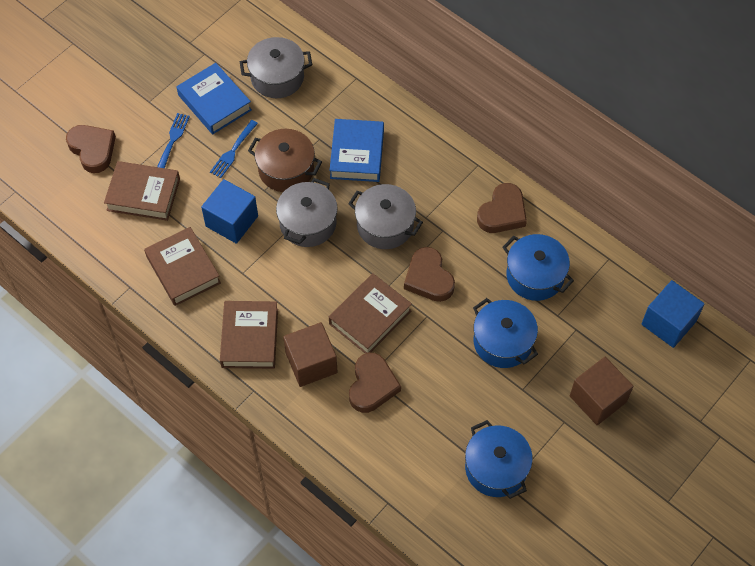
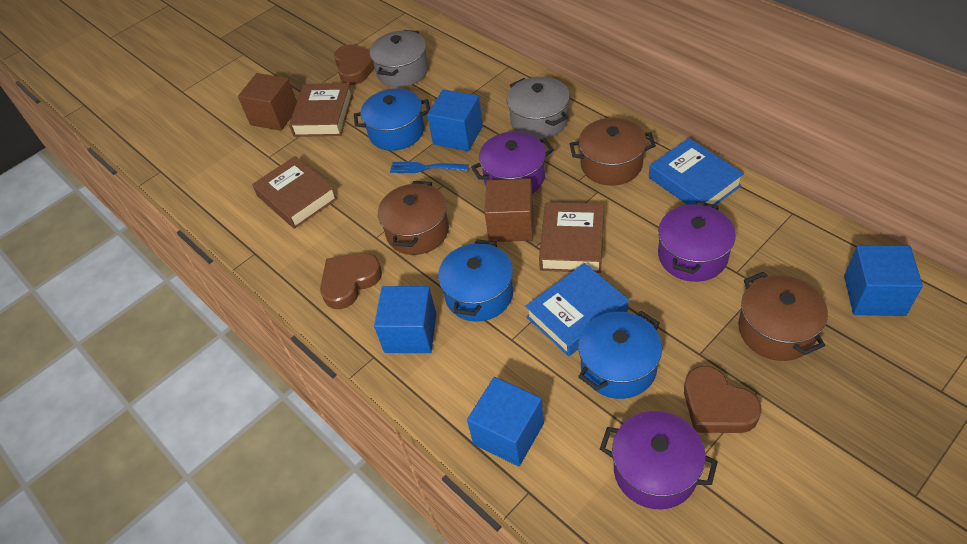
blue cube: [201,179,258,244] [641,280,705,348] = 2 -> [374,286,436,353] [427,89,483,151] [467,377,544,466] [844,245,923,316] = 4
blue fork: [157,113,190,168] [210,120,258,178] = 2 -> [390,162,469,173] = 1
brown book: [104,161,180,221] [144,227,221,306] [220,301,278,369] [329,273,412,354] = 4 -> [252,156,338,229] [289,83,353,137] [539,202,604,273] = 3
brown heart: [66,125,116,173] [349,353,401,413] [404,247,455,302] [477,183,527,233] = 4 -> [320,253,382,309] [334,44,375,85] [684,366,761,433] = 3
brown pot: [248,129,322,192] = 1 -> [378,181,449,255] [570,118,656,186] [738,272,828,361] = 3
grey pot: [240,37,312,98] [276,178,338,247] [348,184,423,249] = 3 -> [369,30,429,87] [507,77,570,140] = 2
purple pot: none = 0 -> [471,131,554,194] [600,411,718,509] [658,201,736,282] = 3

